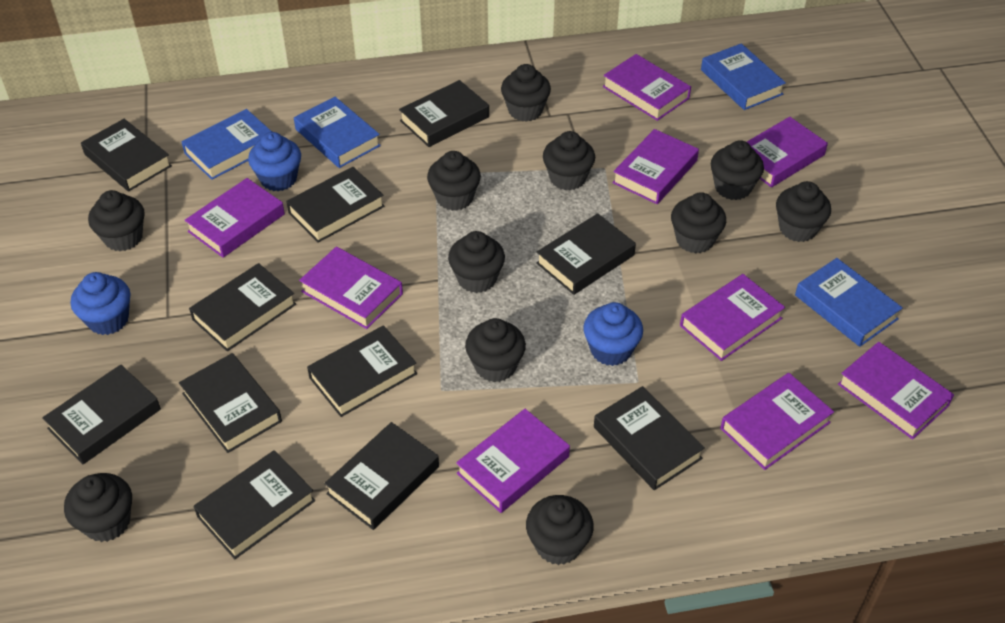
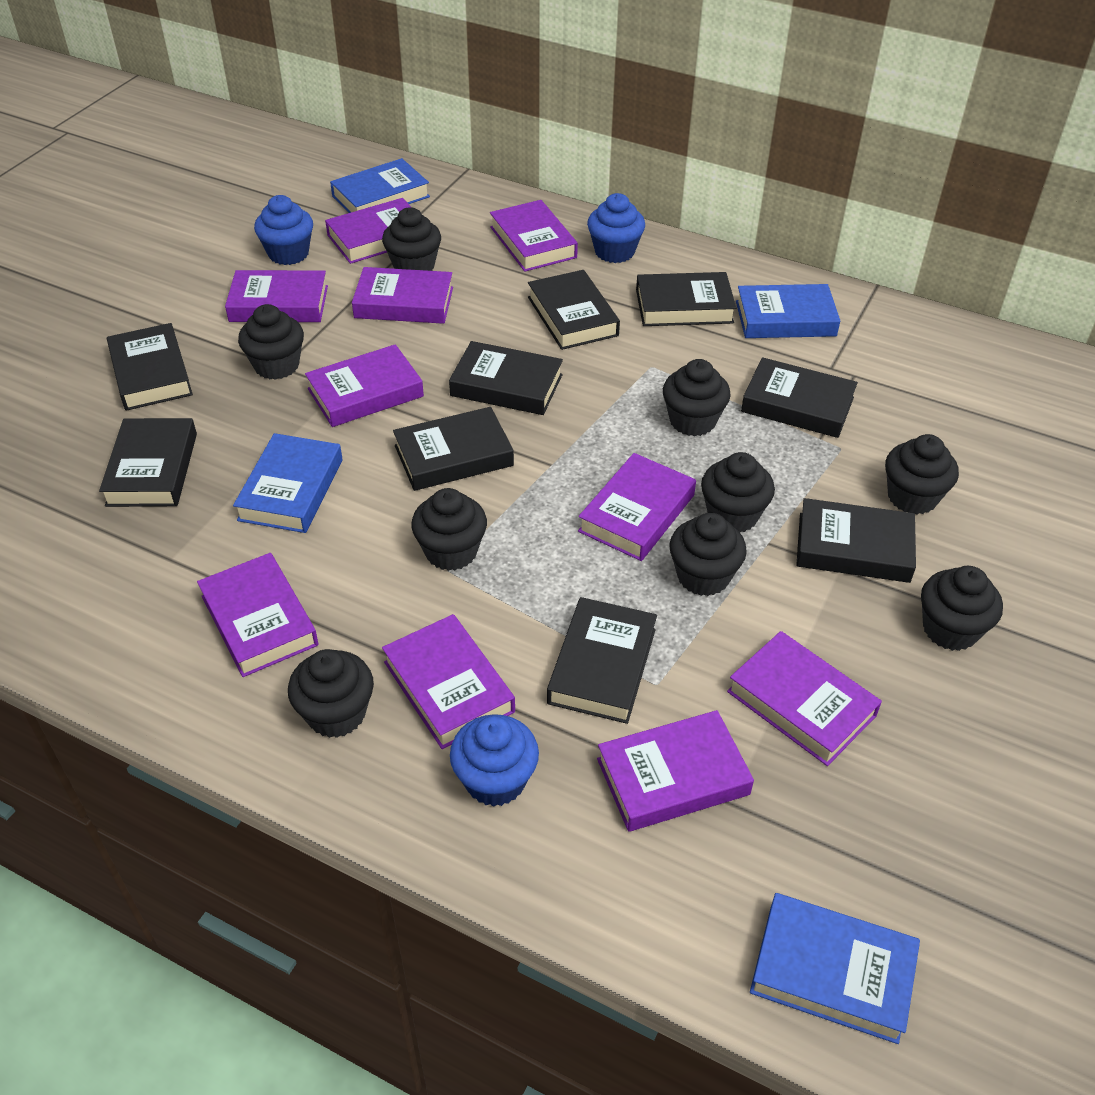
black book: [42,365,161,465] [81,119,172,192] [179,353,282,453] [189,263,296,351] [193,450,315,559] [286,167,385,243] [307,325,417,417] [324,422,439,530] [399,80,489,147] [536,213,636,295] [594,386,705,490] = 11 -> [99,418,197,507] [107,323,193,411] [393,407,514,491] [449,341,563,415] [528,270,620,350] [547,597,657,724] [636,272,736,326] [741,357,858,438] [796,498,916,583] = 9
black cupcake: [64,473,132,542] [88,190,144,251] [427,151,481,211] [448,231,505,293] [465,318,526,382] [501,64,551,122] [526,495,594,565] [543,131,595,191] [671,192,726,254] [711,140,764,200] [776,181,831,242] = 11 -> [238,304,304,380] [288,649,374,738] [382,207,441,271] [411,488,487,571] [663,359,731,436] [670,513,747,596] [701,452,775,532] [885,434,959,514] [921,566,1003,651] = 9
purple book: [185,178,285,258] [299,247,403,329] [456,409,570,513] [603,54,691,121] [612,129,699,204] [680,274,785,361] [720,373,834,470] [747,117,828,187] [838,342,954,440] = 9 -> [197,553,318,677] [225,270,328,322] [305,344,424,427] [325,198,411,264] [352,267,453,324] [382,614,515,749] [490,200,578,272] [578,453,696,561] [597,710,754,832] [727,631,882,766] = 10

